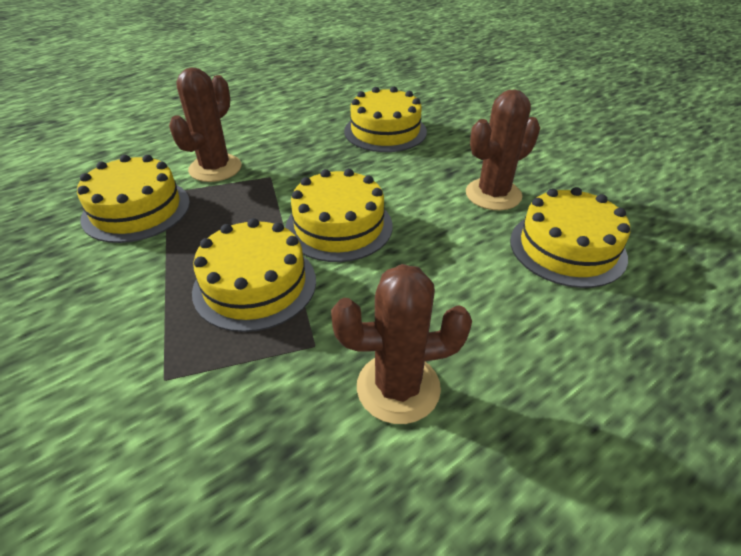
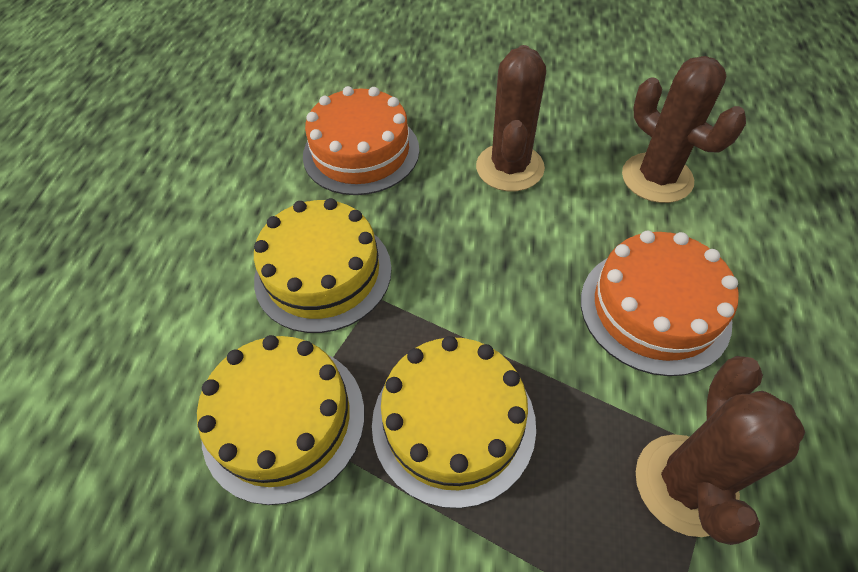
orange cake: none = 0 -> [303,86,419,195] [581,231,739,376] = 2
yellow cake: [77,155,190,243] [192,218,316,332] [285,169,393,262] [344,87,427,152] [510,187,630,288] = 5 -> [197,335,364,505] [254,198,392,333] [372,336,536,509] = 3

